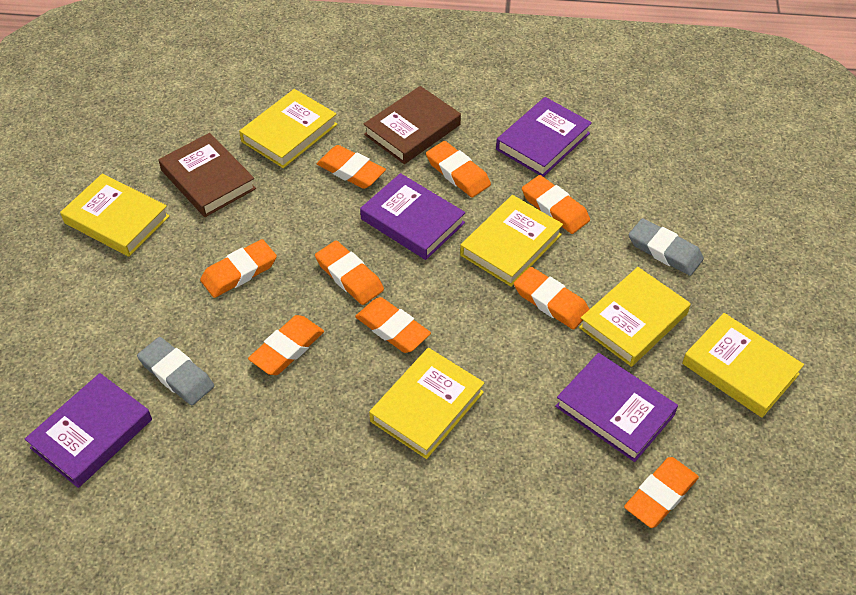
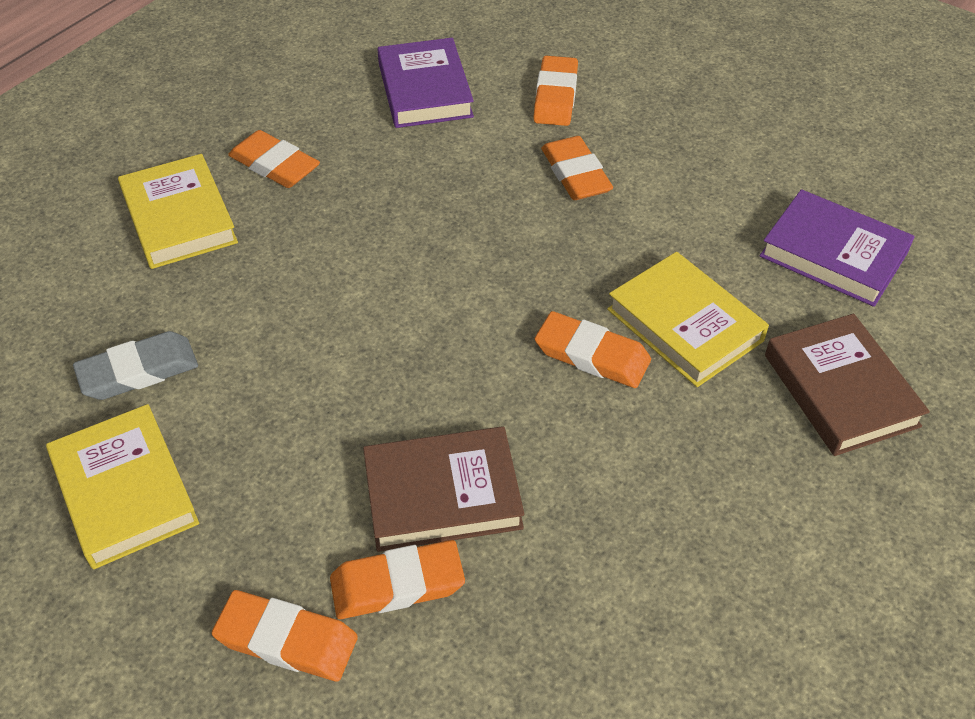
grey eraser: [137,337,214,405] [629,218,704,276] = 2 -> [73,331,198,400] = 1
orange eraser: [200,239,277,298] [248,315,324,375] [315,241,384,305] [317,145,386,189] [355,297,431,353] [426,141,491,197] [514,267,590,330] [522,175,590,234] [624,457,699,528] = 9 -> [212,590,358,681] [228,130,320,188] [330,540,465,619] [533,56,578,126] [535,311,651,388] [541,136,613,200] = 6
purple book: [25,373,152,488] [360,173,465,260] [496,97,592,177] [555,353,678,462] = 4 -> [377,38,474,128] [760,189,915,307] = 2
yellow book: [60,173,170,257] [239,89,338,168] [369,348,484,459] [460,195,563,287] [579,267,691,367] [682,313,804,418] = 6 -> [46,404,199,569] [118,154,238,269] [607,252,769,387] = 3

